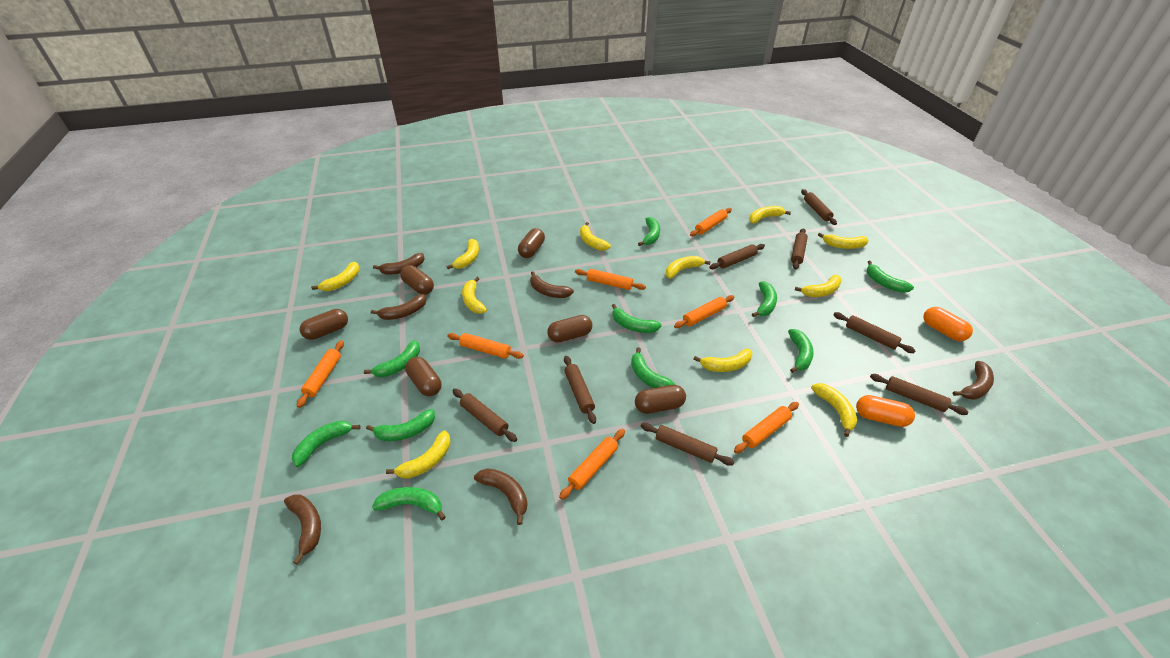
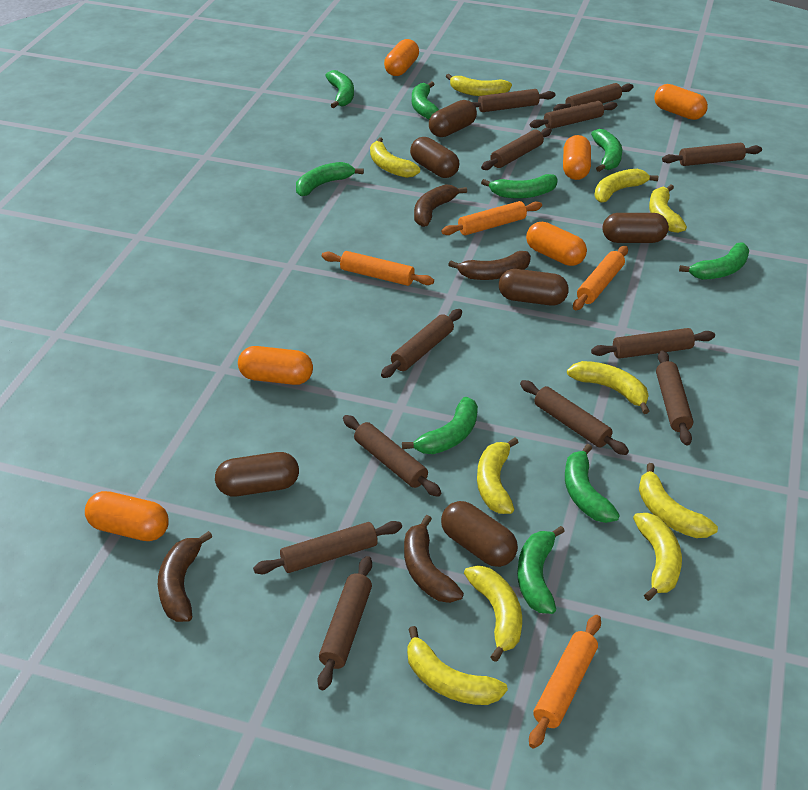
brown banana: [284,494,321,565] [371,294,427,320] [373,253,425,274] [474,468,528,525] [530,271,574,298] [953,361,994,400] = 6 -> [158,531,213,622] [404,515,464,603] [414,184,467,227] [448,251,531,280] = 4
brown rolling pin: [452,389,517,442] [564,356,596,424] [641,423,734,466] [709,244,765,269] [791,228,808,269] [801,189,837,225] [833,312,916,353] [870,374,968,415] = 8 -> [253,521,402,574] [317,556,372,690] [343,415,441,497] [381,309,462,378] [472,89,555,112] [481,128,552,170] [520,380,629,455] [530,101,617,129] [553,83,633,111] [591,328,715,359] [656,350,693,446] [662,143,762,166] = 12
green banana: [292,420,361,467] [364,340,420,377] [366,409,435,441] [372,487,446,521] [612,304,662,333] [631,348,675,388] [638,217,660,246] [752,281,777,317] [788,329,814,373] [867,261,914,293] = 10 -> [296,162,364,196] [325,70,354,108] [402,397,478,454] [412,81,439,119] [481,174,558,198] [517,526,565,614] [565,444,620,523] [591,129,622,172] [679,243,749,280] = 9
orange capsule: [856,395,915,427] [923,307,973,341] = 2 -> [85,491,169,541] [238,346,313,385] [384,39,419,76] [526,222,587,266] [563,135,591,180] [654,84,708,120] = 6
orange rolling pin: [297,340,344,408] [447,333,524,359] [559,429,625,500] [575,269,646,290] [674,295,735,328] [690,208,732,236] [734,402,799,453] = 7 -> [322,251,434,286] [441,201,542,235] [529,615,601,749] [573,246,628,310] = 4
yellow banana: [311,262,360,291] [386,430,451,479] [446,239,479,269] [462,277,487,314] [580,222,611,251] [666,256,711,279] [693,348,752,372] [749,206,791,224] [795,274,842,297] [811,383,857,437] [818,233,869,249] = 11 -> [370,137,420,178] [407,626,508,705] [446,74,512,96] [464,565,522,662] [477,437,518,514] [567,361,650,414] [594,169,658,203] [633,513,682,601] [639,463,718,538] [649,185,687,233] = 10

